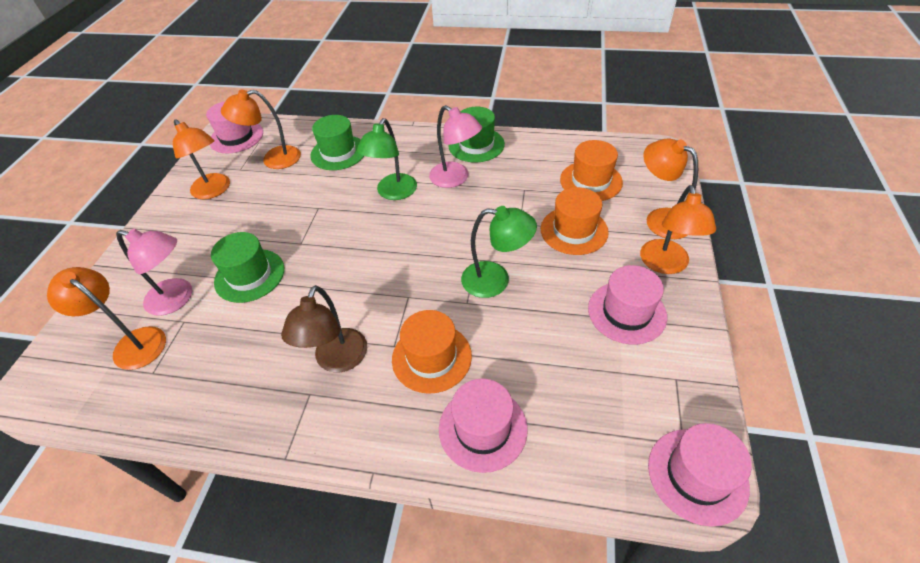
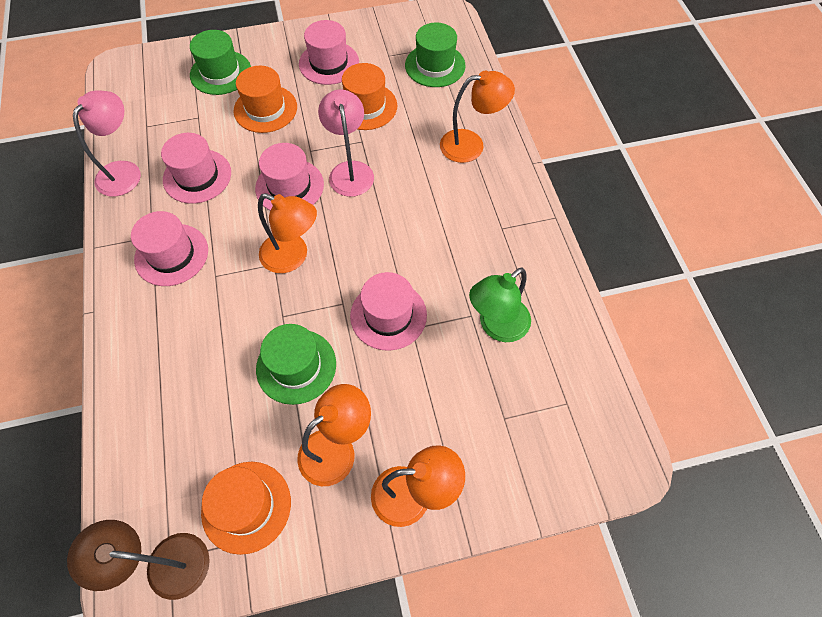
green lamp: [356,118,417,200] [461,206,537,298] = 2 -> [469,267,531,342] = 1
orange lamp: [47,267,166,370] [173,119,230,199] [221,90,301,169] [640,185,716,274] [643,139,698,239] = 5 -> [258,193,317,273] [297,384,371,486] [371,445,465,527] [440,71,515,163] = 4
pink hat: [206,101,263,154] [439,379,528,473] [588,265,667,344] [648,423,752,527] = 4 -> [131,211,208,286] [161,133,231,204] [255,143,324,210] [299,20,359,85] [350,272,427,351] = 5

